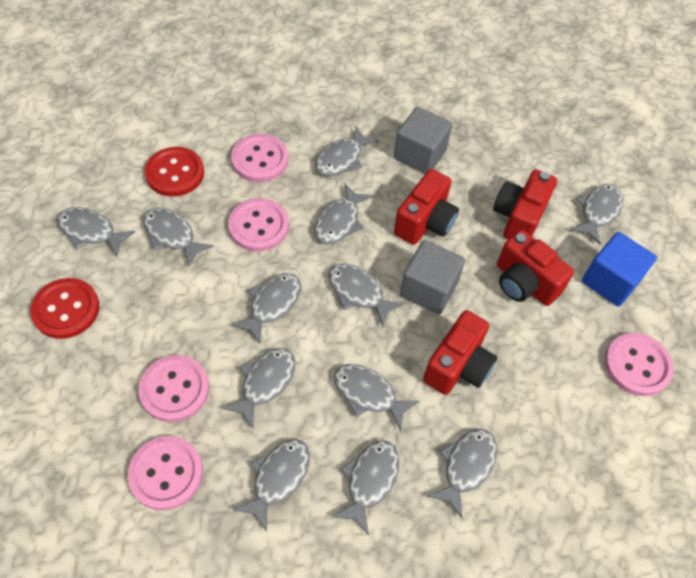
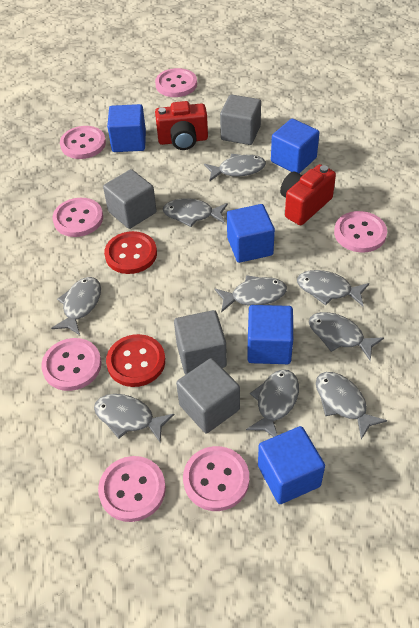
blue cube: [582,232,657,307] = 1 -> [107,104,146,152] [227,204,275,263] [247,305,293,364] [258,426,325,504] [271,119,319,173] = 5
grey cube: [394,107,452,174] [400,240,465,314] = 2 -> [103,169,157,229] [174,310,227,375] [176,358,240,433] [220,95,261,145] = 4
grey fish: [57,207,135,257] [143,207,213,267] [222,348,295,428] [231,273,301,344] [233,439,310,532] [314,184,373,244] [315,126,379,176] [328,264,404,327] [332,440,399,535] [334,364,419,431] [427,429,497,518] [570,184,623,245] = 12 -> [51,277,101,335] [94,394,174,442] [163,198,228,227] [204,154,266,182] [215,275,287,312] [246,370,299,437] [297,270,369,306] [309,312,384,361] [316,372,387,440] = 9
pink button: [128,436,203,510] [138,355,209,422] [228,198,289,252] [231,134,289,182] [605,333,674,396] = 5 -> [41,338,101,391] [53,198,103,237] [60,126,106,159] [98,456,166,522] [155,68,197,97] [183,446,249,511] [334,211,387,252] = 7
red camera: [394,169,459,245] [423,310,497,395] [493,170,557,239] [497,229,574,306] = 4 -> [155,101,208,150] [280,164,336,225] = 2

